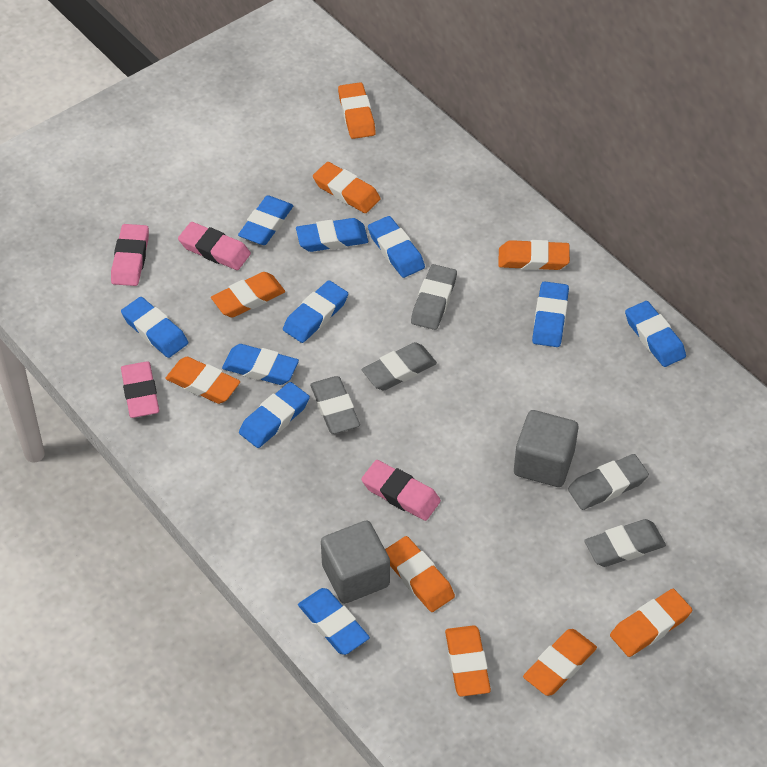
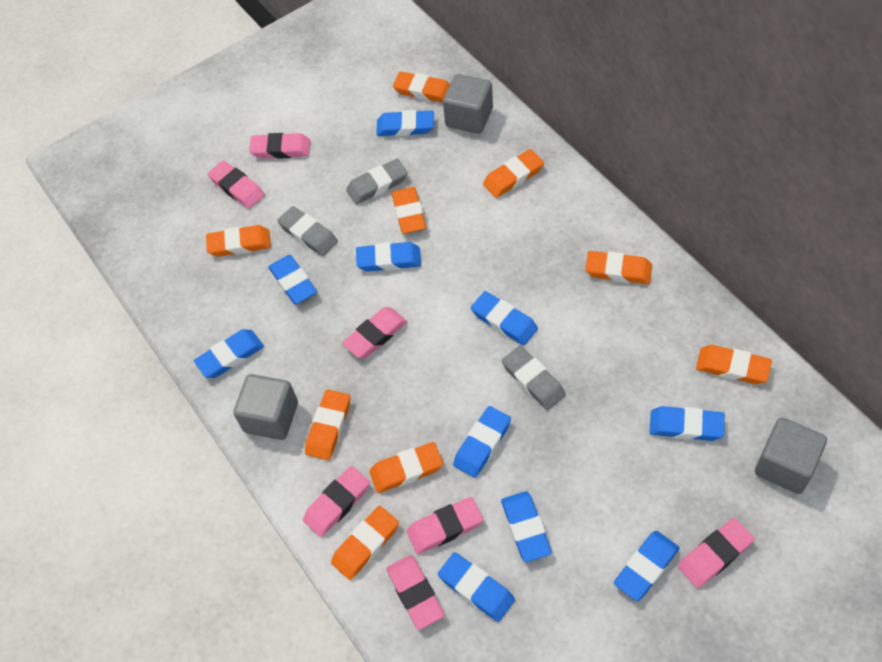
grey cube: [321,521,390,604] [514,410,578,487] = 2 -> [233,374,298,440] [443,74,493,134] [755,417,827,494] = 3
grey eraser: [310,376,360,434] [362,342,437,390] [411,264,457,330] [568,454,649,510] [584,519,666,567] = 5 -> [277,206,338,256] [346,159,408,205] [502,346,566,410] = 3
pink eraser: [111,224,149,286] [121,361,159,418] [178,222,251,270] [361,460,441,521] = 4 -> [208,160,265,209] [249,133,310,159] [303,466,370,537] [342,307,407,358] [386,555,444,630] [407,497,483,554] [678,518,755,588] = 7

